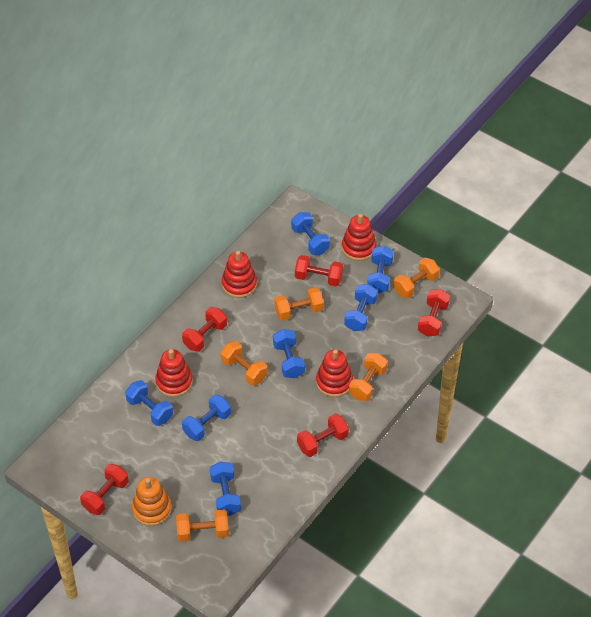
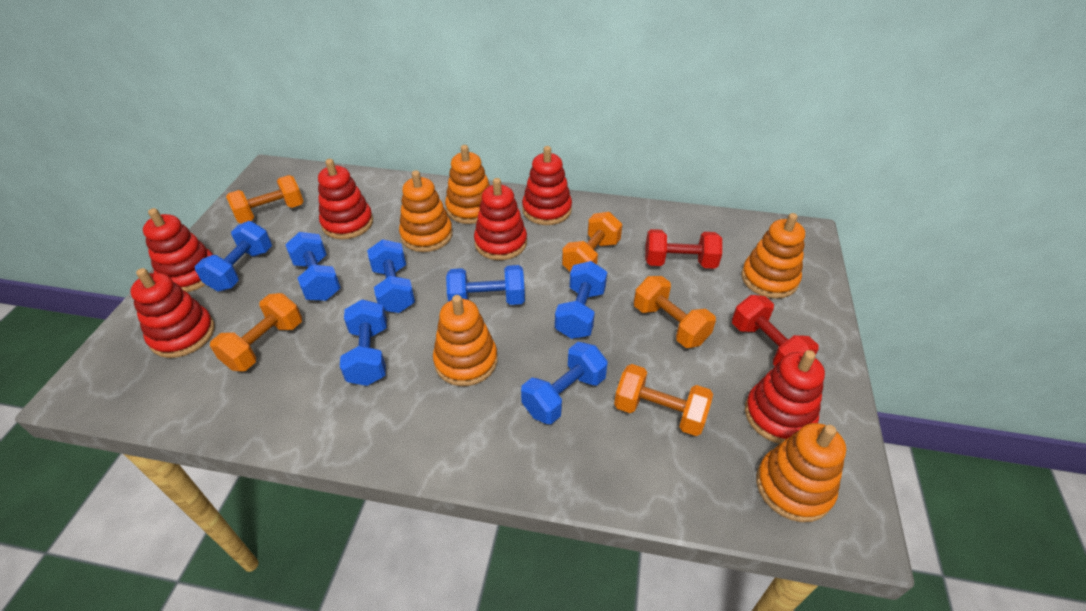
orange stacking toy: [132,477,172,526] = 1 -> [399,170,453,252] [433,295,498,386] [445,145,490,224] [741,213,805,299] [756,423,846,522] = 5
red dumbbell: [80,464,129,515] [182,307,227,352] [295,255,343,286] [297,414,349,457] [418,289,450,337] = 5 -> [645,229,722,269] [732,295,819,366] = 2
red stacking toy: [155,349,193,397] [222,251,257,298] [316,349,353,397] [342,214,376,261] = 4 -> [130,268,215,358] [143,208,213,292] [318,159,373,239] [474,178,527,260] [522,146,572,225] [745,350,825,444] = 6

